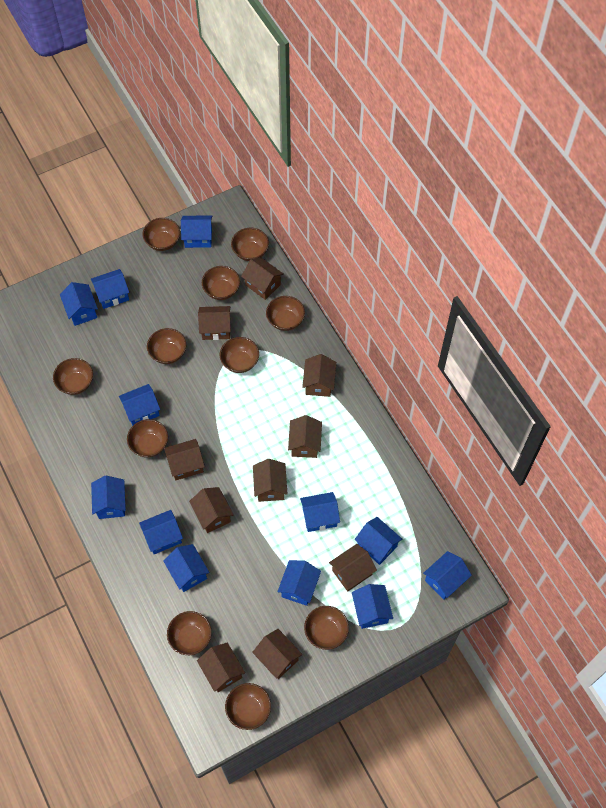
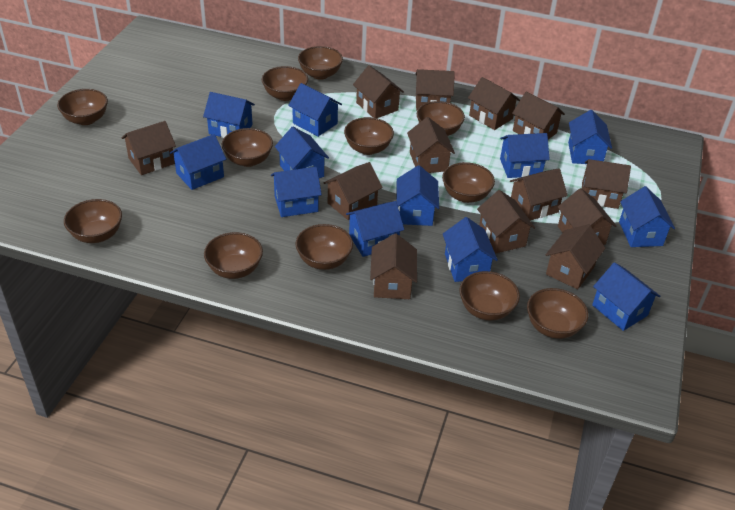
brown bowl: [53,358,93,395] [127,419,168,458] [143,218,180,251] [147,328,186,364] [167,611,212,655] [202,266,240,300] [220,337,259,373] [225,683,271,730] [231,228,269,261] [266,296,305,331] [304,606,349,650] = 11 -> [57,89,108,125] [64,199,122,243] [204,232,263,279] [222,128,273,167] [262,66,308,101] [295,224,353,270] [298,46,343,80] [344,117,394,155] [417,101,465,136] [442,162,495,203] [460,271,520,321] [527,288,588,339] = 12
brown house: [164,439,205,481] [189,487,233,533] [197,643,245,692] [198,306,231,340] [241,257,284,300] [252,629,302,679] [253,459,287,502] [288,415,322,458] [302,354,336,397] [329,544,377,591] = 10 -> [122,121,176,175] [324,162,383,220] [353,65,404,118] [370,234,417,299] [407,117,455,173] [415,69,455,110] [468,77,520,130] [477,190,535,253] [510,168,568,221] [512,92,565,139] [546,224,605,289] [558,188,616,245] [582,159,631,209] = 13

